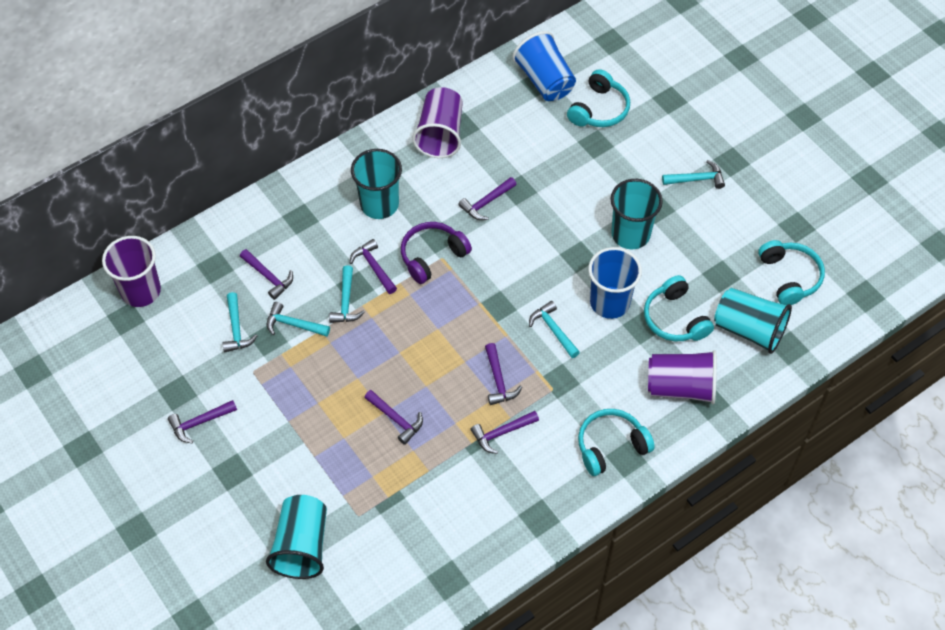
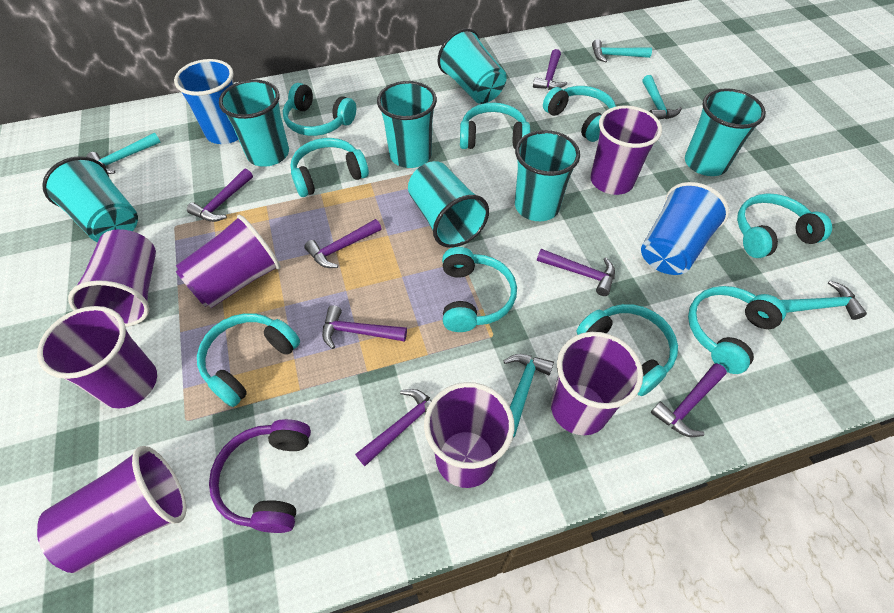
purple cup: [102,236,161,307] [412,87,463,158] [648,350,717,404] = 3 -> [37,306,157,409] [37,446,187,573] [68,229,156,327] [176,215,281,308] [424,382,515,488] [551,332,643,435] [590,105,662,195] = 7
turquoise cup: [266,495,327,579] [351,149,402,219] [610,179,663,249] [714,288,792,354] = 4 -> [42,156,138,242] [219,79,289,167] [377,81,437,168] [408,161,489,248] [438,28,507,104] [515,130,580,221] [685,88,766,176] = 7
turquoise headphones: [567,69,630,127] [578,409,655,476] [644,275,714,341] [758,240,825,305] = 4 -> [197,313,300,407] [283,83,356,136] [290,138,369,197] [442,247,517,332] [460,102,530,149] [543,86,616,142] [576,304,678,396] [688,286,786,374] [737,193,832,258] = 9

